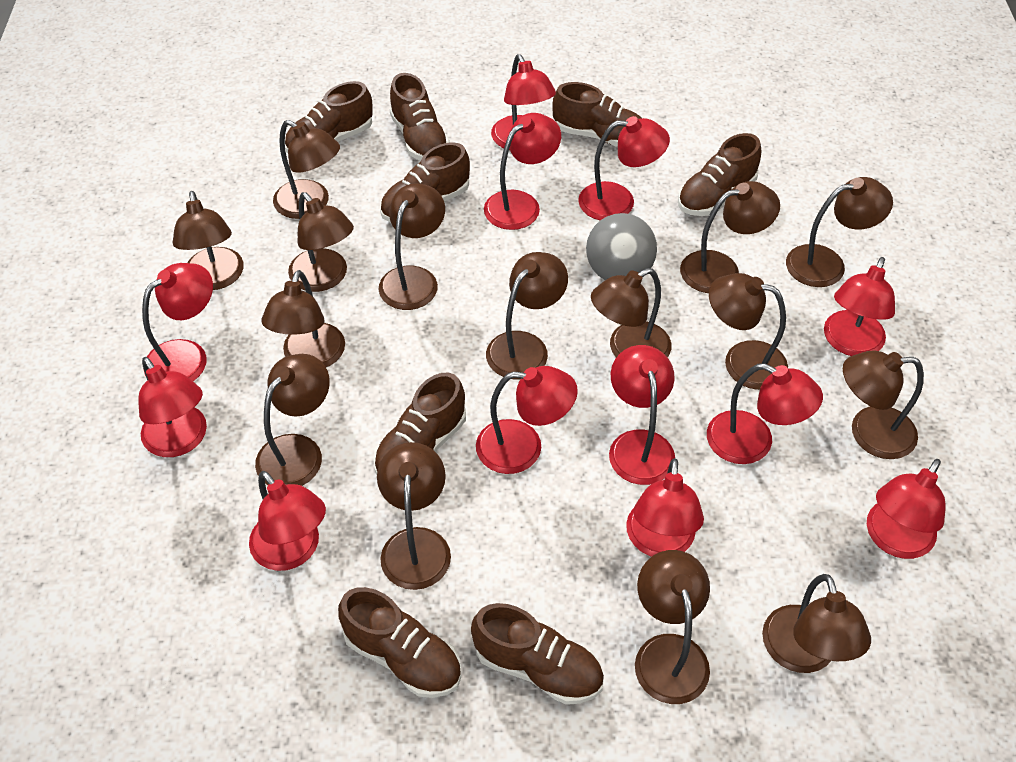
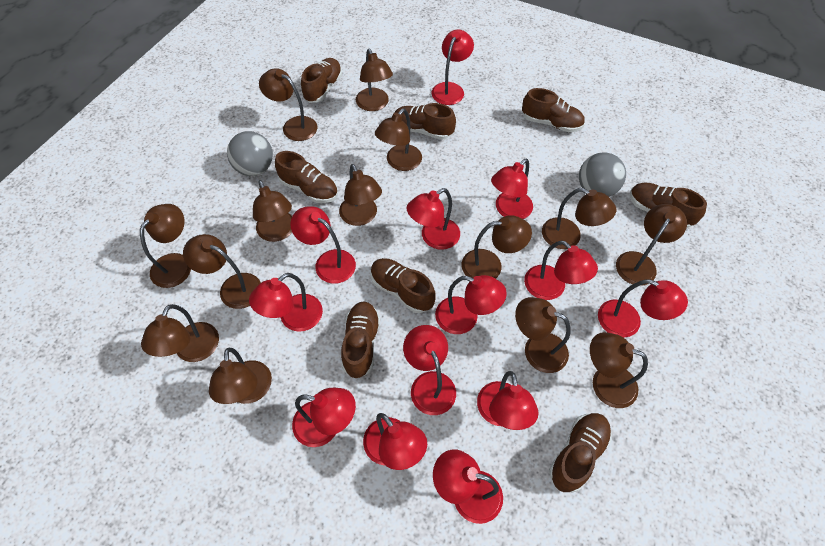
brown lamp: [173,191,244,290] [255,354,330,486] [262,270,345,367] [273,120,340,219] [288,192,354,292] [377,442,451,590] [379,183,445,310] [486,252,568,379] [591,268,671,357] [635,550,710,704] [680,181,780,293] [709,273,788,390] [762,574,871,673] [786,177,893,287] [843,351,924,459] = 15 -> [140,204,191,288] [141,304,219,362] [183,234,261,309] [209,348,272,404] [253,180,292,242] [259,68,317,141] [339,164,382,226] [356,49,393,111] [375,108,422,171] [462,216,532,279] [515,297,571,373] [542,188,616,249] [590,332,648,408] [616,204,687,286] = 14
grey ball: [586,213,657,280] = 1 -> [227,131,273,176] [579,152,626,197] = 2
red lamp: [138,357,207,457] [142,263,213,381] [249,471,326,571] [476,366,578,474] [484,113,561,230] [491,54,556,150] [578,116,670,220] [609,345,675,485] [626,458,704,557] [707,363,823,464] [824,257,895,356] [867,459,946,559] = 12 -> [249,273,323,332] [290,206,356,284] [292,388,356,447] [363,413,427,470] [403,325,456,415] [406,188,460,250] [432,30,474,105] [433,450,503,524] [435,275,507,334] [477,371,539,430] [491,158,533,219] [524,240,598,300] [598,279,688,338] = 13

